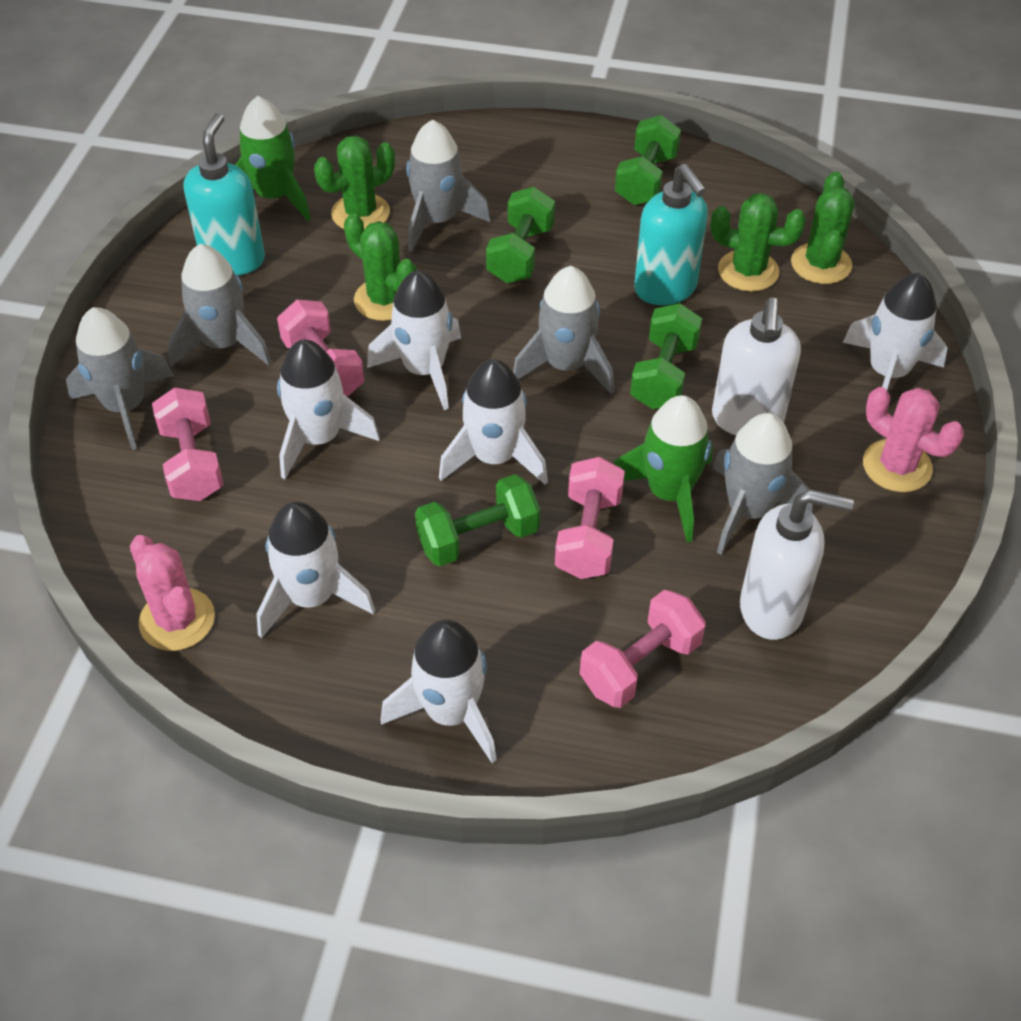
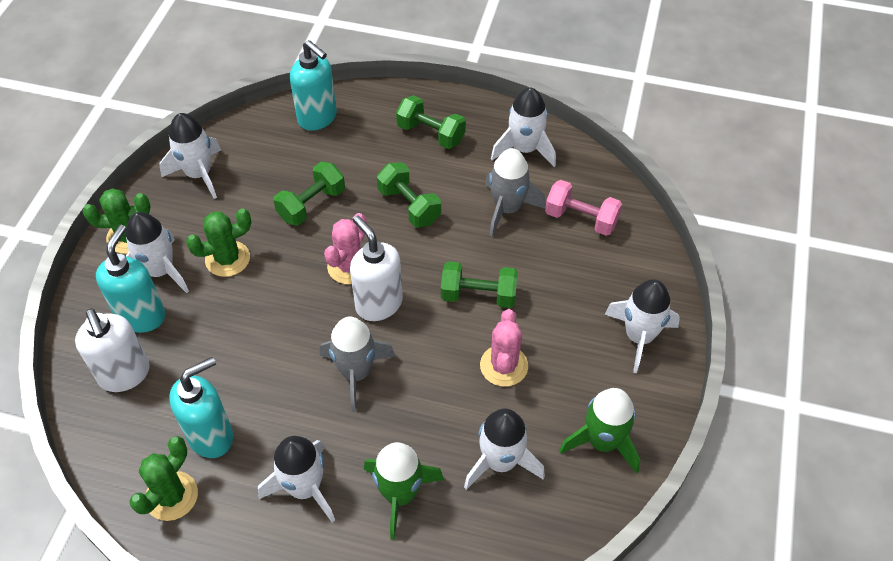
green cactus: [314,136,395,230] [344,214,416,321] [710,193,806,291] [791,172,855,284] = 4 -> [83,188,150,254] [129,436,198,521] [186,208,251,277] = 3
grey rocket: [66,307,174,450] [167,244,272,367] [406,119,490,252] [513,266,614,394] [713,413,813,555] = 5 -> [320,317,395,412] [485,148,546,236] = 2
pink dumbbell: [152,387,224,501] [277,300,364,397] [555,457,625,579] [580,590,706,708] = 4 -> [545,180,622,236] = 1
turquoise soap dispenser: [184,113,265,275] [634,164,708,305] = 2 -> [96,225,166,333] [169,357,233,458] [290,40,337,131] = 3

